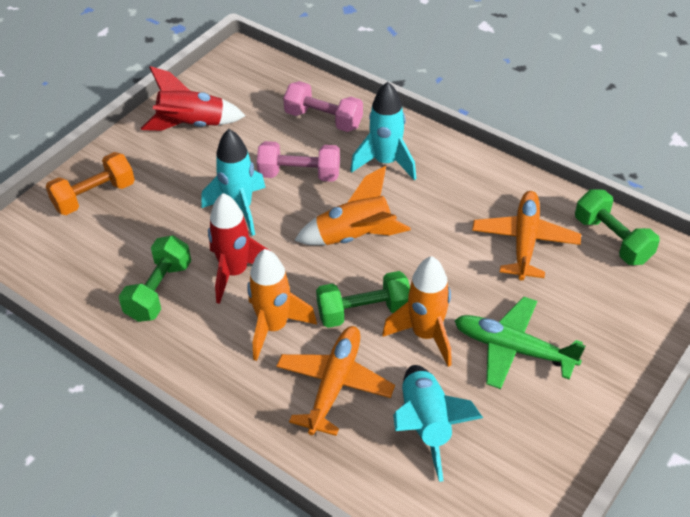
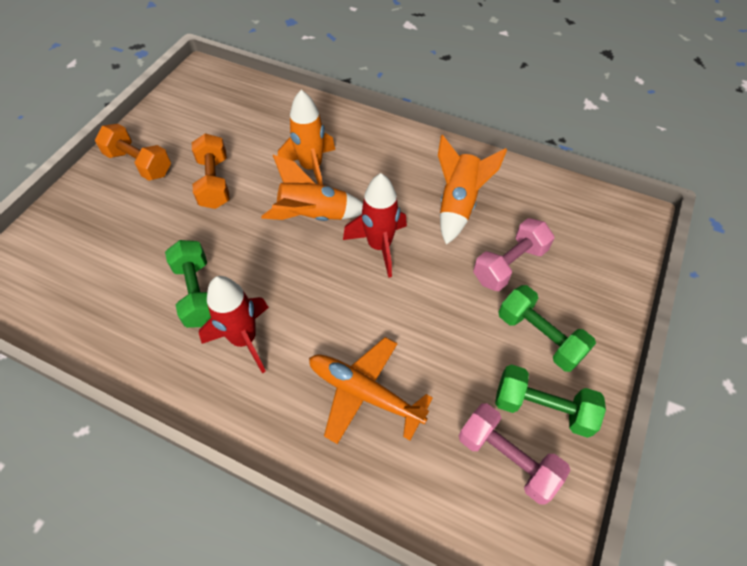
green plane: [454,297,585,389] = 1 -> none = 0
orange dumbbell: [45,152,135,215] = 1 -> [95,124,171,181] [192,133,230,209] = 2
orange plane: [276,326,395,436] [472,191,581,280] = 2 -> [309,337,433,444] = 1
turquoise rocket: [202,129,266,236] [350,82,416,180] [393,365,483,482] = 3 -> none = 0

